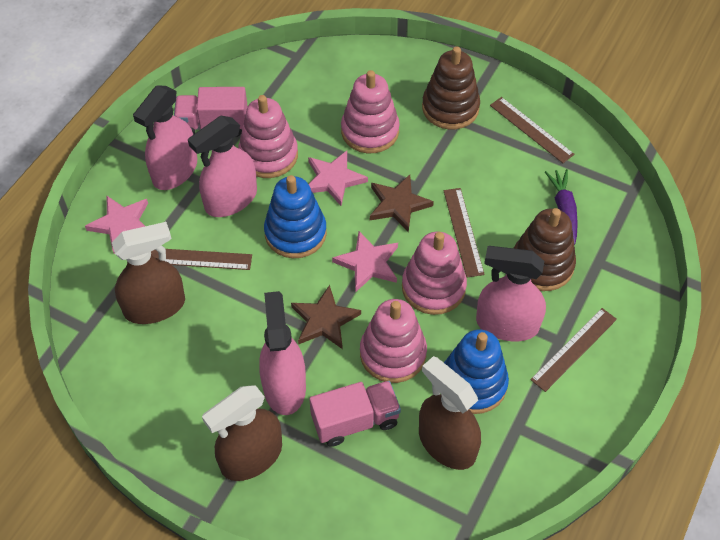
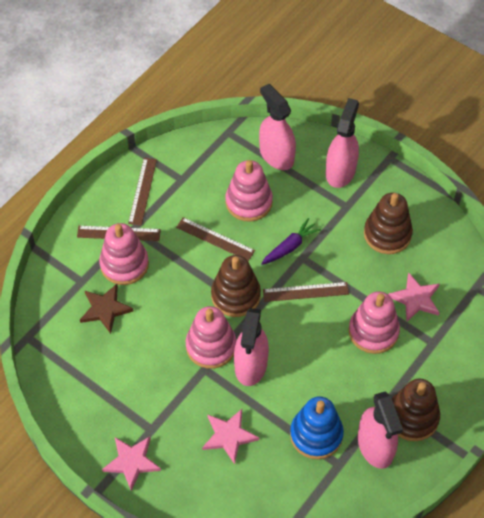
blue stacking toy: [264,175,327,258] [444,330,509,414] = 2 -> [290,396,344,459] = 1
brown spray bottle: [112,222,185,324] [202,385,282,481] [419,356,481,470] = 3 -> none = 0
brown stacking toy: [422,46,480,129] [514,208,576,291] = 2 -> [211,255,261,317] [364,193,413,254] [392,379,440,441] = 3
brown star: [291,285,361,349] [370,175,434,232] = 2 -> [80,284,134,334] = 1
pink truck: [174,87,248,137] [309,381,401,447] = 2 -> none = 0

